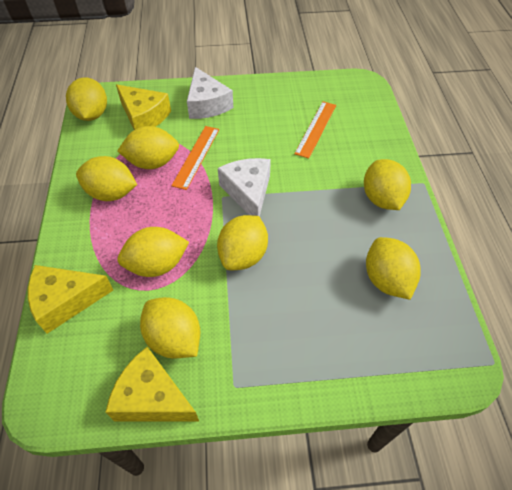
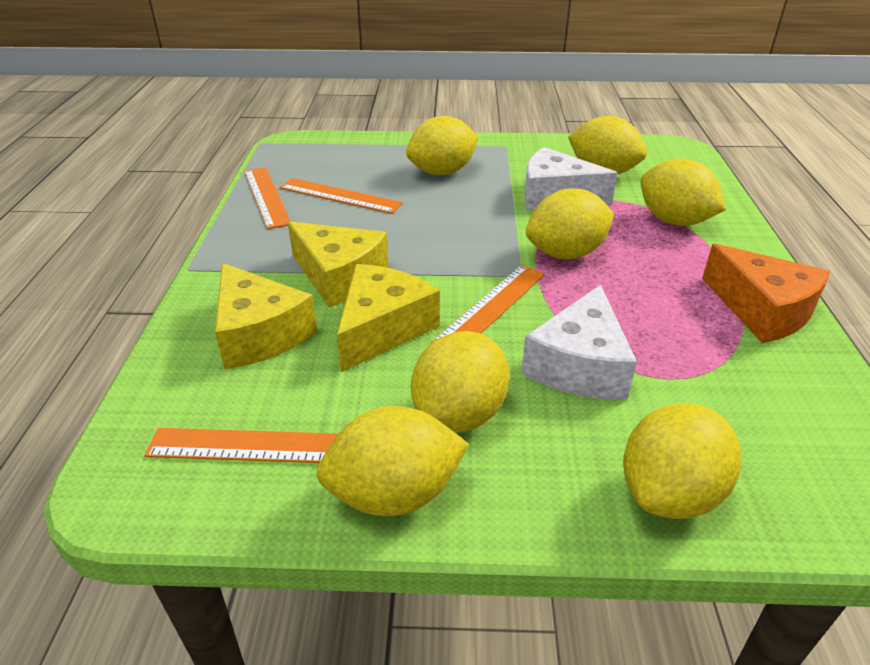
orange cheese: none = 0 -> [702,244,830,343] = 1
orange ruler: [171,126,219,190] [294,101,336,159] = 2 -> [144,428,338,463] [244,167,291,229] [280,178,403,214] [431,265,545,343] = 4
yellow lemon: [66,77,107,121] [76,156,137,201] [117,126,179,169] [118,227,189,277] [140,297,200,358] [217,215,268,270] [364,159,411,210] [366,237,421,300] = 8 -> [316,406,469,516] [406,116,478,175] [411,331,509,433] [526,189,614,259] [568,116,647,174] [623,403,741,519] [641,159,726,226] = 7

